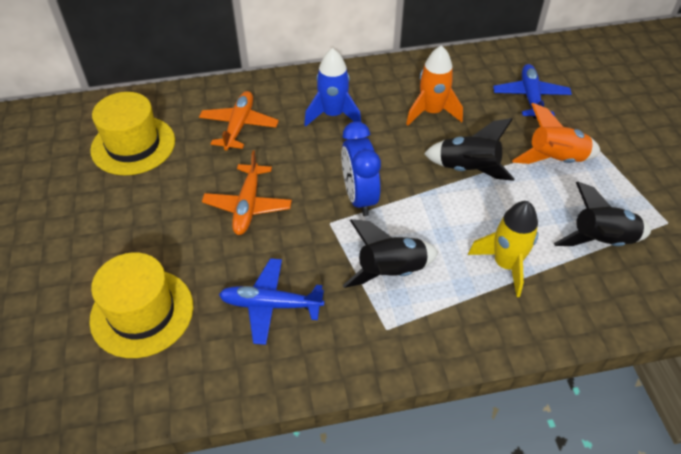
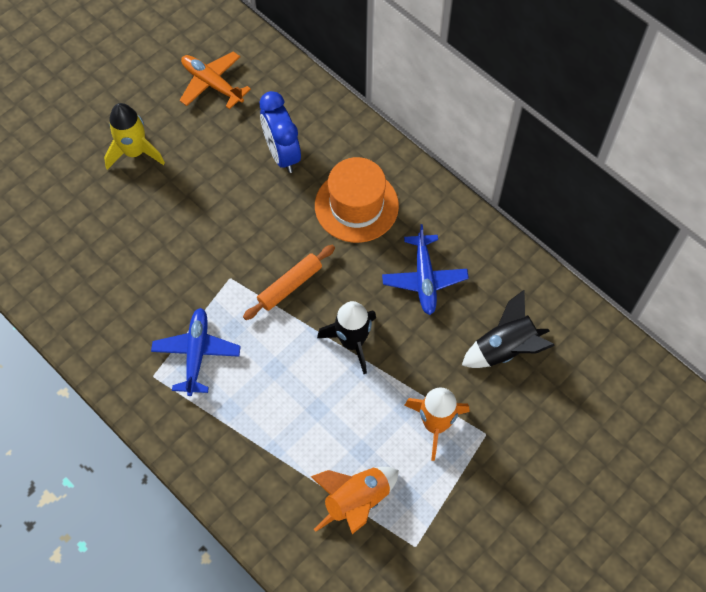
black rocket: [343,219,439,288] [424,118,515,181] [554,182,651,246] = 3 -> [317,301,376,374] [462,290,555,368] = 2
blue rocket: [304,48,361,127] = 1 -> none = 0
orange hat: none = 0 -> [315,157,399,243] = 1
orange plane: [199,91,279,151] [202,150,292,235] = 2 -> [180,51,251,109] = 1
orange rolling pin: none = 0 -> [243,245,335,320] = 1
yellow hat: [89,252,193,358] [90,92,175,175] = 2 -> none = 0

